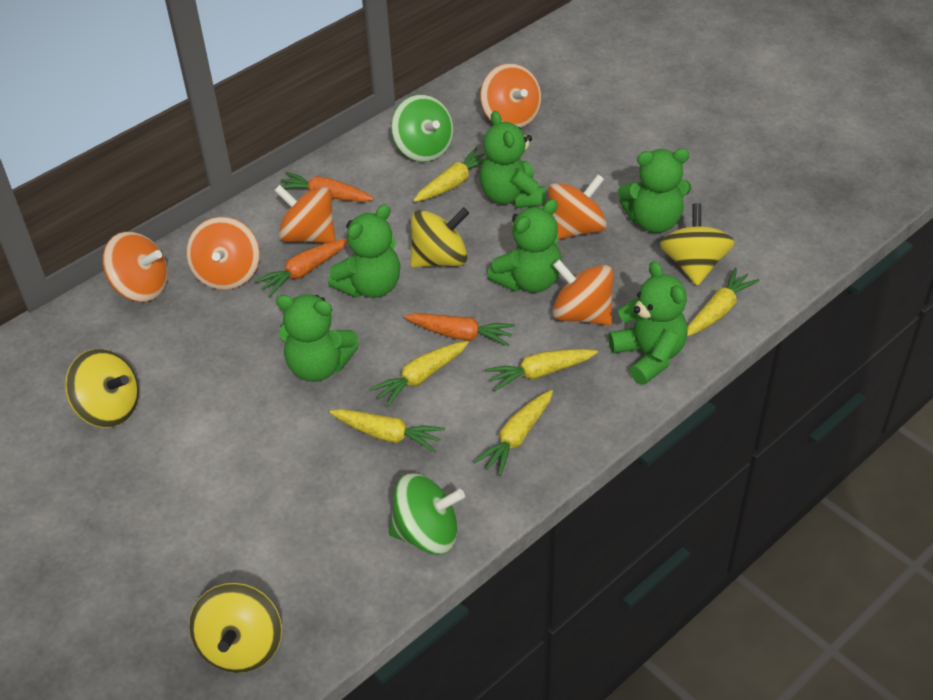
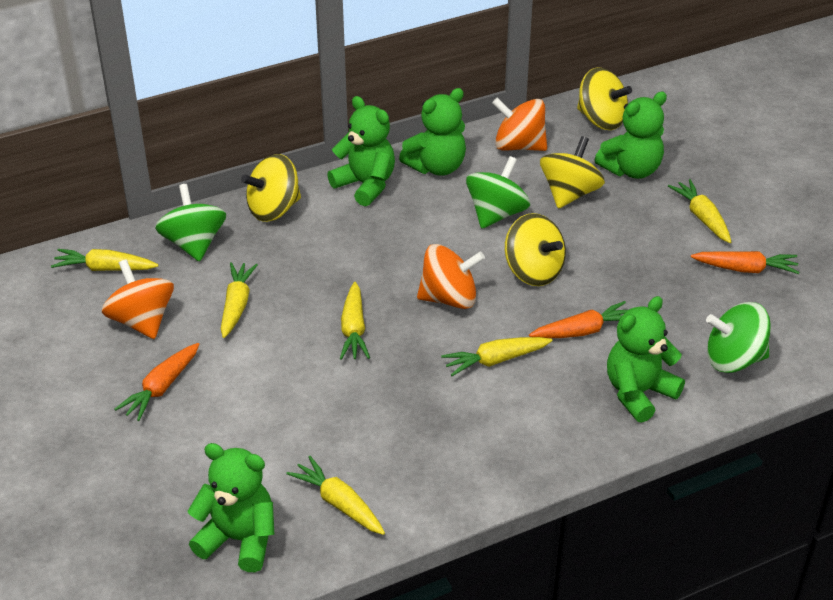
green spinning top: [388,473,465,555] [391,95,454,162] = 2 -> [155,184,226,262] [466,156,530,228] [706,302,771,373] = 3
green teddy bear: [276,294,359,382] [328,204,400,298] [480,111,546,208] [487,199,562,293] [608,261,688,385] [618,149,691,233] = 6 -> [187,443,275,572] [327,96,395,206] [399,88,466,176] [594,92,667,179] [607,296,685,423] = 5
orange spinning top: [103,232,168,302] [186,217,260,290] [274,185,335,243] [481,63,541,128] [548,174,607,240] [552,259,614,326] = 6 -> [102,259,174,339] [417,244,485,309] [492,98,547,151] = 3

